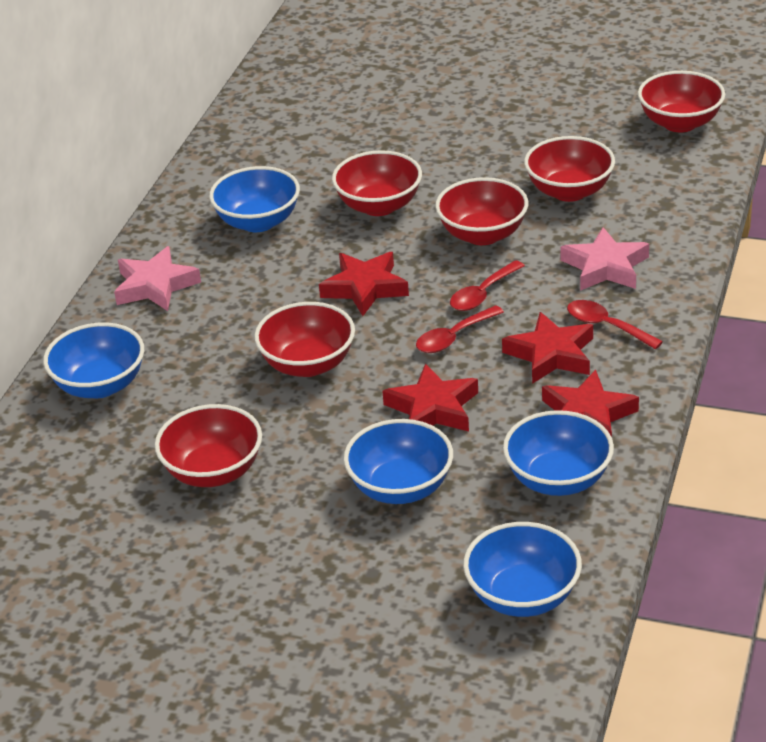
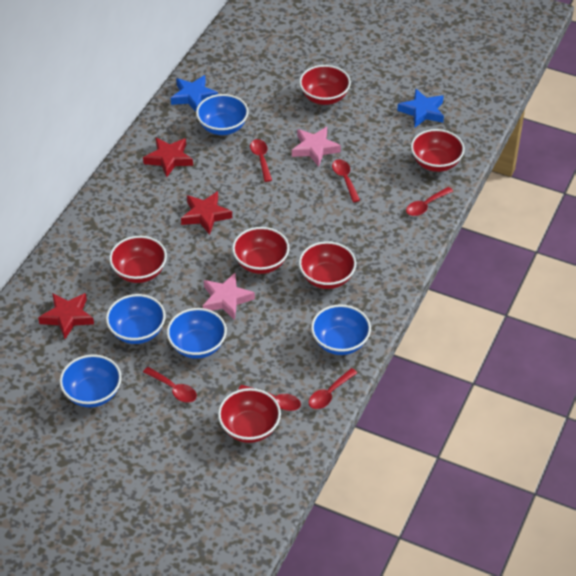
blue star: none = 0 -> [171,75,218,112] [397,89,444,127] = 2
red spoon: [416,305,504,353] [450,260,525,311] [567,300,663,350] = 3 -> [143,367,197,403] [238,385,301,411] [250,139,272,182] [308,368,357,409] [332,159,360,202] [406,187,453,216] = 6
red star: [319,252,409,316] [383,363,478,432] [502,312,593,384] [542,370,639,437] = 4 -> [38,293,94,339] [143,137,193,177] [181,191,232,235] = 3

